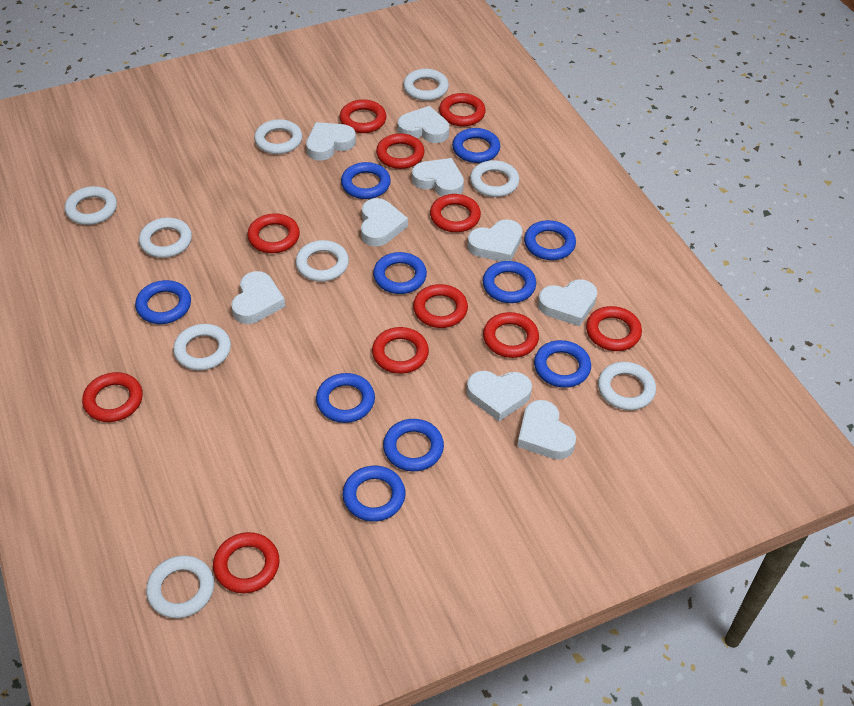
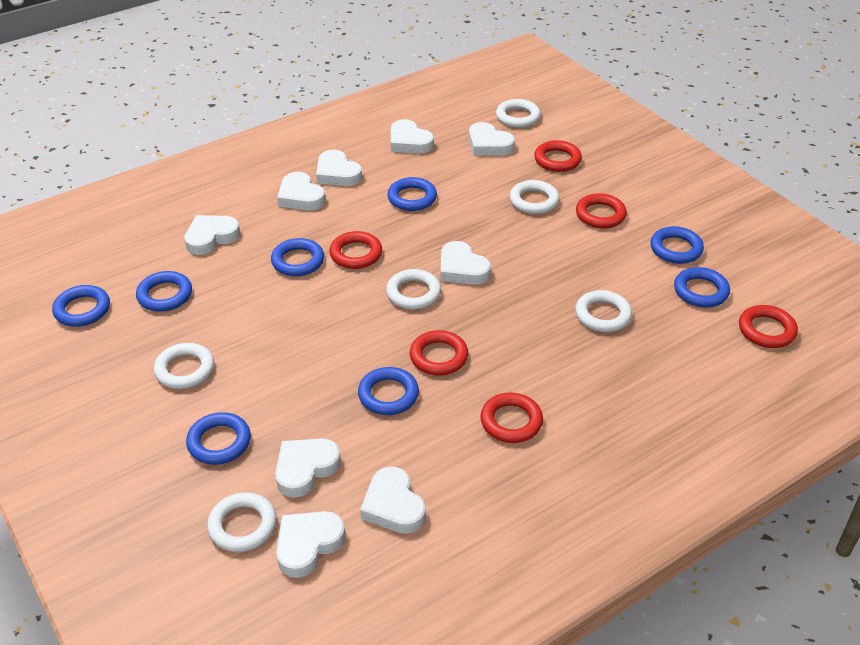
blue ring: [135,280,191,324] [316,373,375,423] [341,162,391,199] [343,466,406,522] [373,252,427,294] [383,419,444,471] [452,128,500,163] [483,261,536,303] [524,220,576,260] [534,340,591,388] = 10 -> [52,285,110,327] [136,271,192,312] [186,412,251,465] [271,238,324,276] [358,367,419,415] [387,177,437,211] [650,226,704,264] [674,267,730,307] = 8
red ring: [82,372,143,422] [213,532,280,593] [247,213,300,253] [340,100,386,133] [372,327,429,374] [376,133,425,169] [413,284,468,328] [430,194,481,232] [439,93,486,126] [483,312,539,358] [586,306,642,351] = 11 -> [329,231,382,269] [410,330,468,375] [480,393,543,443] [534,140,582,172] [576,193,627,228] [739,305,798,348] = 6
white ring: [65,186,117,225] [139,218,192,258] [146,556,214,618] [173,324,231,370] [254,119,302,154] [296,240,349,282] [403,69,449,101] [470,160,520,197] [598,362,656,410] = 9 -> [154,343,214,389] [207,492,277,552] [386,269,441,310] [496,99,541,128] [510,180,559,214] [575,290,632,332] = 6

